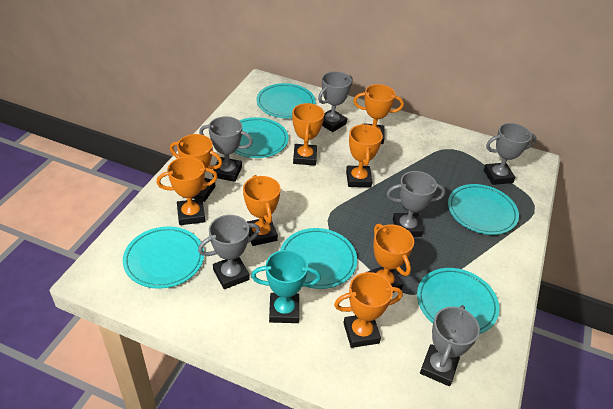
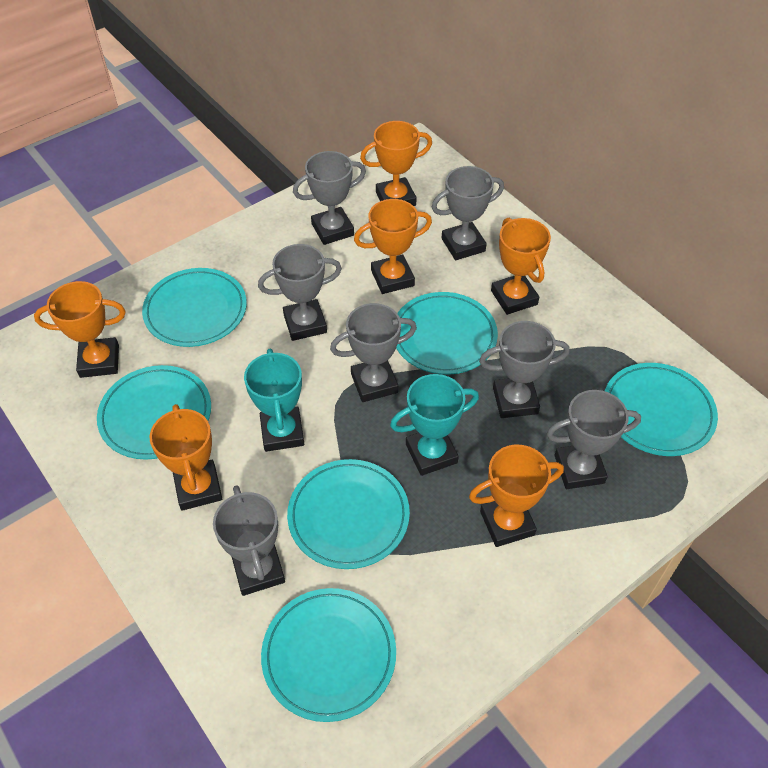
grey trophy: [198,215,260,289] [199,116,253,182] [318,71,353,132] [387,171,445,237] [420,305,480,386] [484,123,537,185] = 6 -> [213,485,285,596] [258,244,342,341] [293,151,366,245] [330,303,417,402] [432,166,504,260] [479,321,570,418] [546,390,641,489] = 7
orange trophy: [157,157,218,225] [170,134,223,202] [243,175,281,246] [292,103,324,165] [334,272,403,348] [346,124,383,187] [353,84,404,144] [368,224,414,293] = 8 -> [34,281,126,378] [150,404,222,511] [354,199,432,294] [360,121,432,206] [469,445,564,547] [491,218,551,315] = 6
turquoise trophy: [251,250,321,323] = 1 -> [244,349,304,452] [390,374,479,476] = 2

